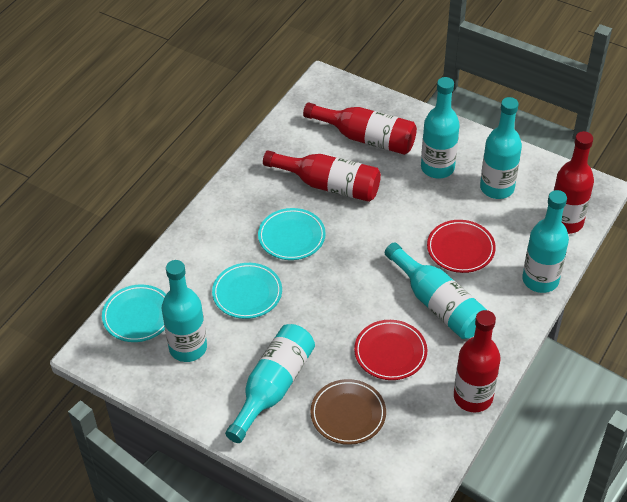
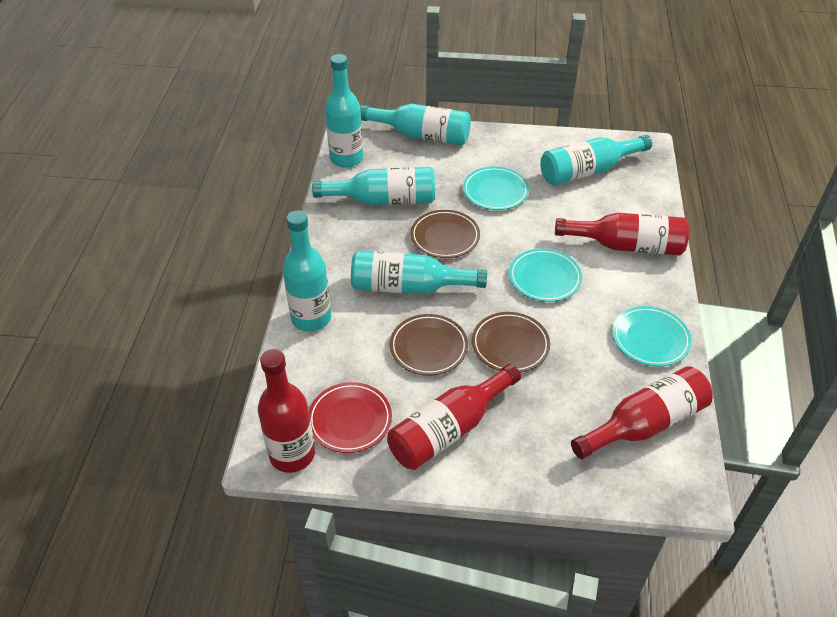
brown plate: [310,379,386,445] = 1 -> [390,314,468,376] [411,210,480,258] [472,312,550,373] = 3
red plate: [354,320,427,380] [427,220,496,273] = 2 -> [309,382,392,453] = 1

